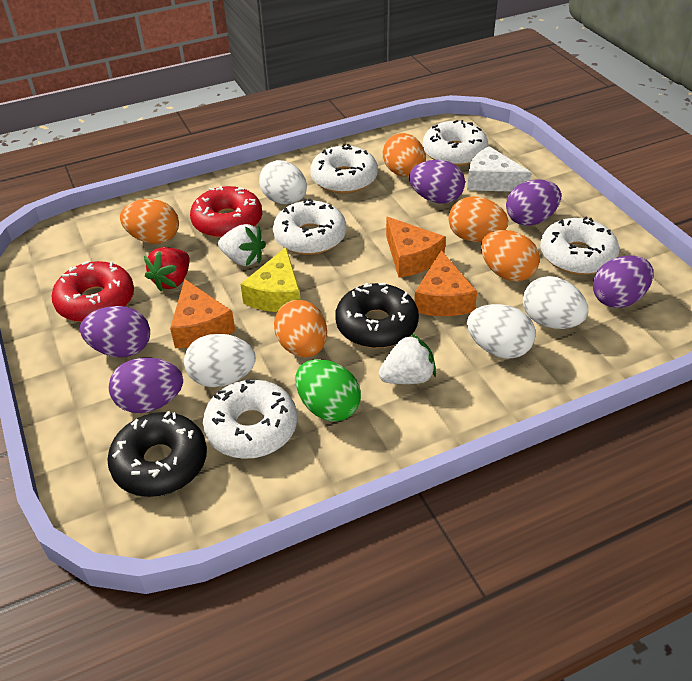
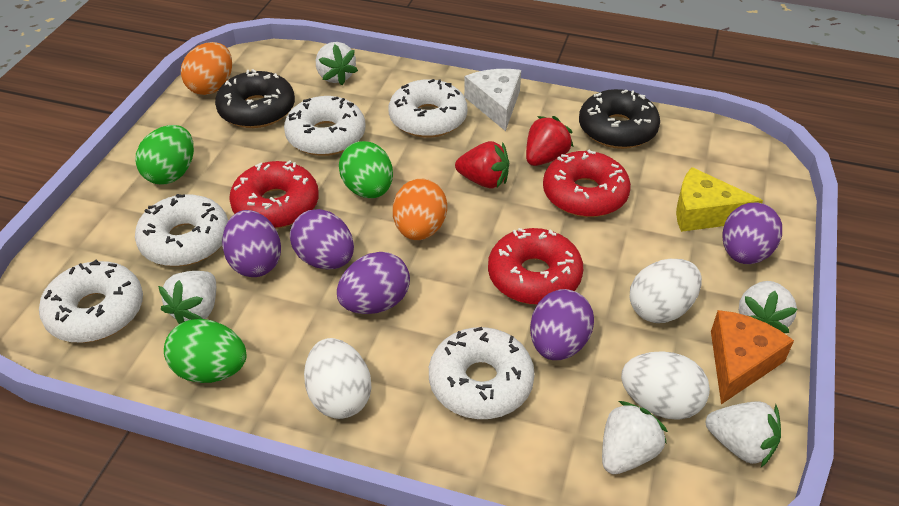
green egg: [296,359,361,422] = 1 -> [135,125,194,184] [164,319,246,383] [339,141,393,198] = 3
orange cheese: [170,279,235,348] [386,217,446,278] [414,250,477,316] = 3 -> [711,310,794,404] = 1
orange egg: [120,199,179,244] [274,300,327,358] [383,133,425,177] [448,196,508,242] [481,230,540,282] = 5 -> [181,42,232,95] [393,179,447,240] = 2
red donut: [52,261,134,322] [190,186,262,238] = 2 -> [229,160,319,229] [488,228,583,305] [543,150,631,217] = 3
red strawberry: [144,247,190,291] = 1 -> [455,141,509,188] [526,116,573,166] = 2
white egg: [184,334,256,387] [259,160,307,204] [467,304,536,359] [523,276,588,329] = 4 -> [304,338,372,419] [621,351,710,420] [629,259,702,323] = 3
white strawberry: [218,224,266,266] [379,333,436,384] = 2 -> [158,271,216,324] [316,42,358,85] [602,401,668,474] [706,401,781,467] [739,281,797,333] = 5

